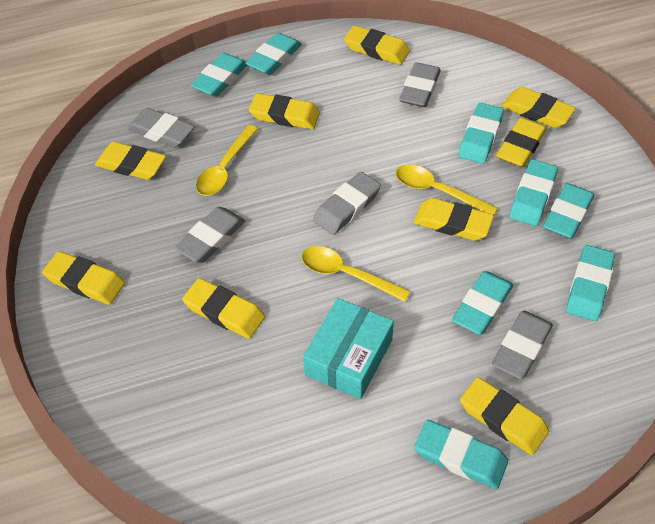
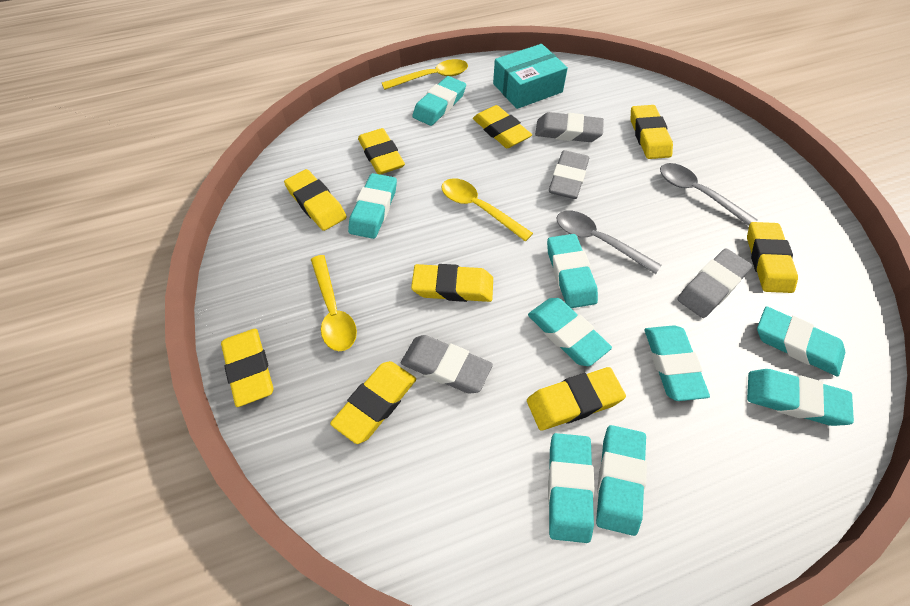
grey eraser: [127,108,195,148] [175,207,245,263] [313,172,381,235] [399,62,441,107] [492,311,553,379] = 5 -> [401,335,493,394] [535,112,604,142] [549,150,589,199] [678,248,752,318] = 4
grey spoon: none = 0 -> [557,211,662,274] [660,163,758,226] = 2
turquoise eraser: [191,53,247,97] [245,33,302,75] [415,420,508,489] [452,271,513,335] [459,103,504,164] [510,159,558,226] [543,183,594,238] [566,245,615,321] = 8 -> [348,173,397,239] [412,76,466,126] [528,298,612,366] [547,234,598,308] [548,433,595,543] [596,425,647,536] [645,325,710,401] [747,369,854,426] [757,306,845,376] = 9

